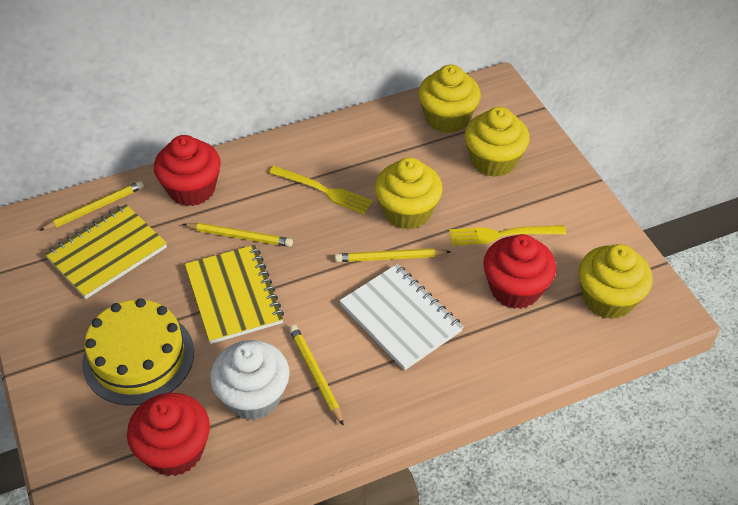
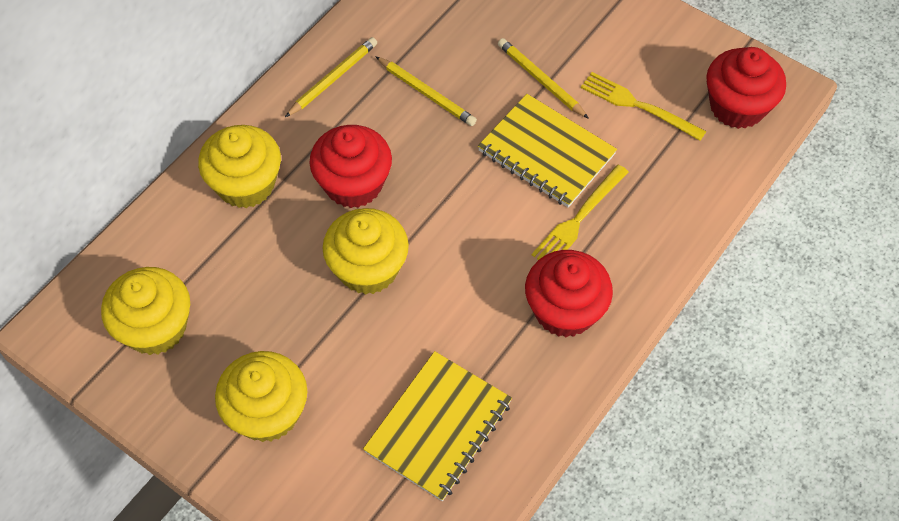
white cupcake: [210,340,290,420] = 1 -> none = 0
white notebook: [339,264,463,371] = 1 -> none = 0
yellow cake: [82,298,194,406] = 1 -> none = 0
yellow pencil: [39,181,144,231] [183,223,293,247] [289,325,344,426] [335,248,451,262] = 4 -> [285,37,377,117] [375,56,477,126] [498,38,589,119] = 3

